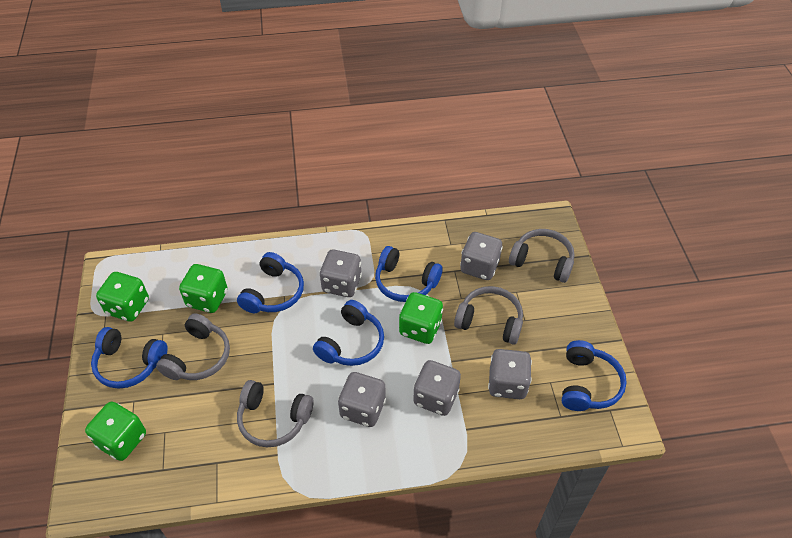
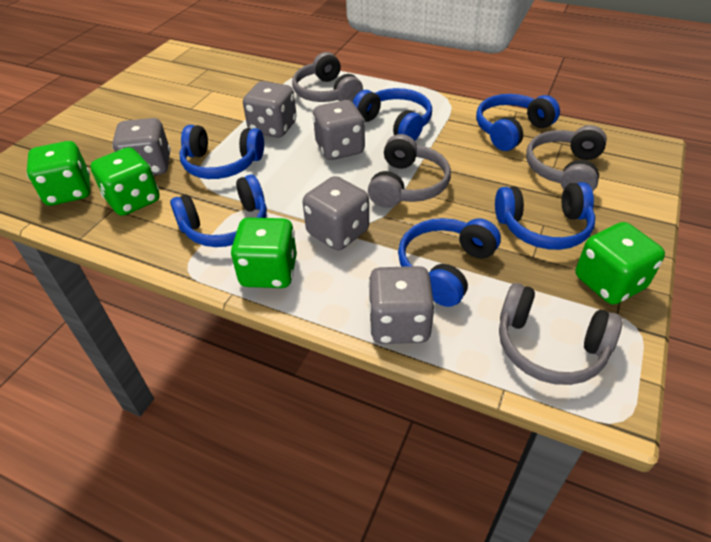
blue headphones: [91,327,168,389] [237,252,304,313] [313,300,384,366] [375,246,443,302] [562,340,627,411] = 5 -> [170,174,267,247] [179,125,264,179] [353,88,432,141] [398,218,501,307] [476,94,560,151] [495,182,595,250] = 6

